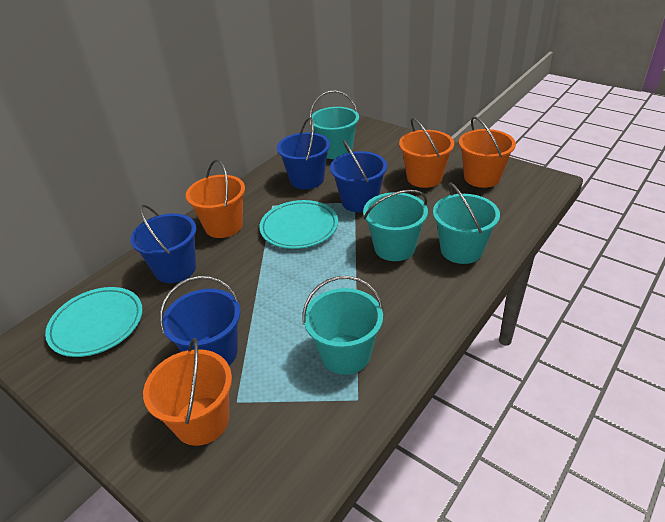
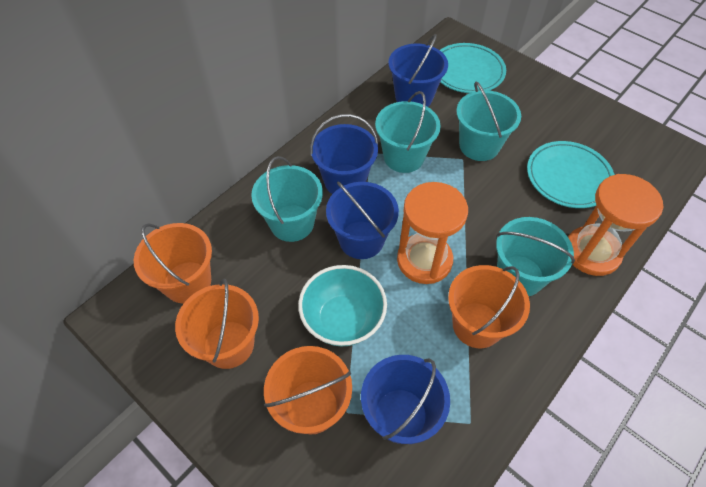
orange hourglass: none = 0 -> [397,182,468,284] [568,174,664,276] = 2
turquoise bowl: none = 0 -> [298,265,387,347] = 1

